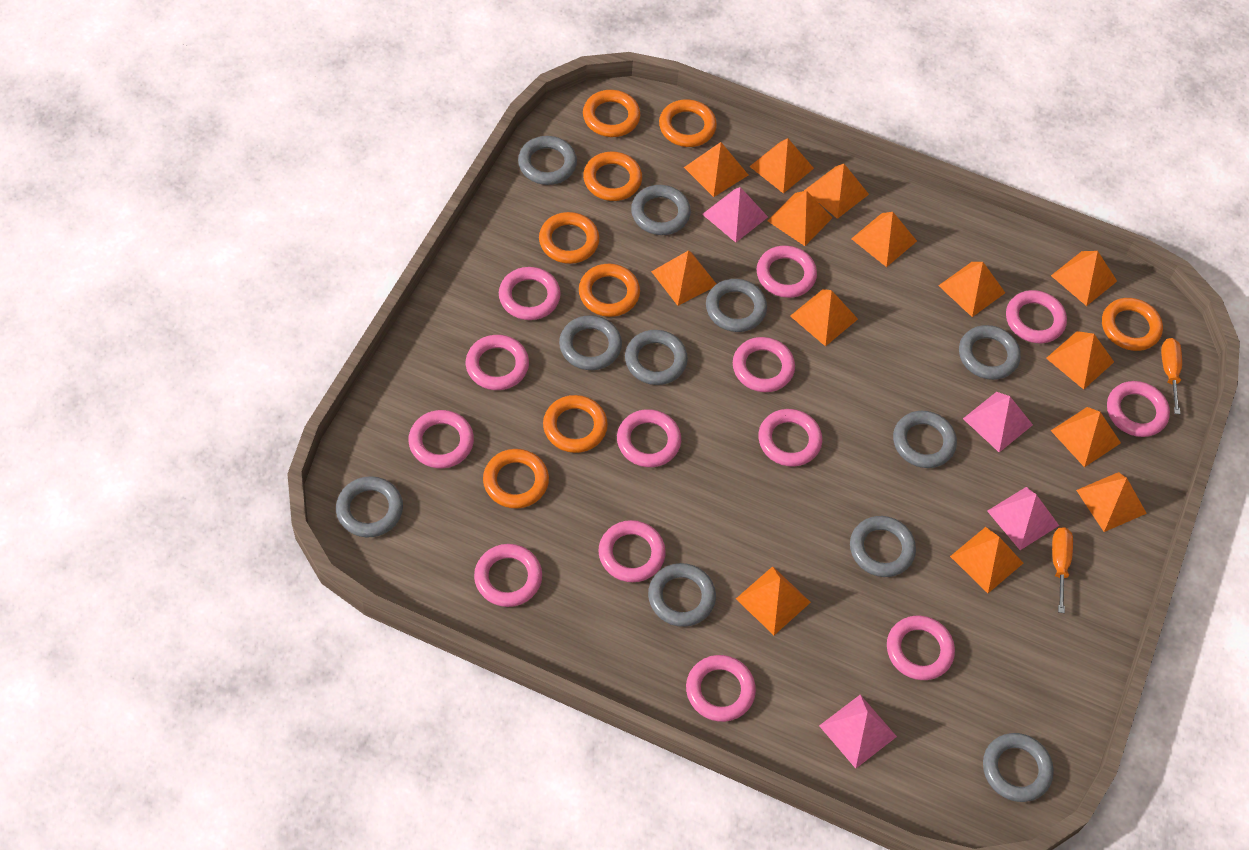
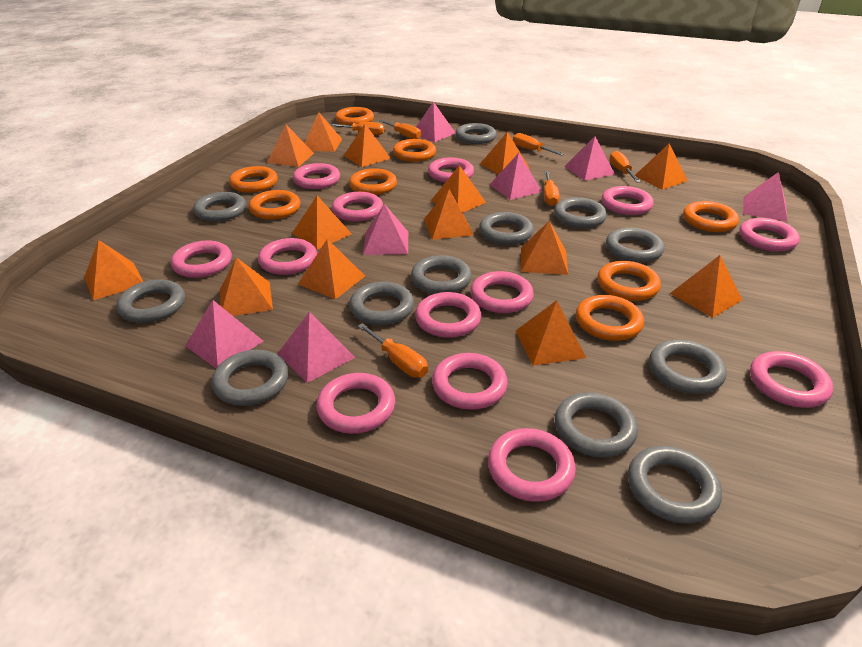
grey ring: [336,476,403,537] [518,136,577,185] [559,315,622,370] [625,330,688,385] [631,185,691,235] [648,563,716,627] [706,279,767,332] [850,516,916,577] [893,411,957,468] [959,325,1021,380] [983,733,1054,802] = 11 -> [116,279,185,323] [193,192,246,222] [212,350,289,406] [349,282,414,325] [411,255,472,294] [456,123,497,144] [479,212,534,245] [554,197,607,228] [555,392,638,458] [606,228,664,263] [628,446,722,524] [649,340,727,394] = 12
orange screwdriver: [1052,527,1073,613] [1161,338,1182,414] = 2 -> [330,122,384,135] [358,323,428,378] [379,120,421,139] [513,133,564,156] [544,171,560,206] [610,151,641,182] = 6
pink pyramid: [702,187,768,242] [819,695,897,769] [963,392,1033,452] [987,487,1059,550] = 4 -> [185,300,264,368] [277,311,355,383] [363,204,408,255] [416,102,456,142] [490,153,542,200] [564,136,615,181] [743,172,788,222] = 7

